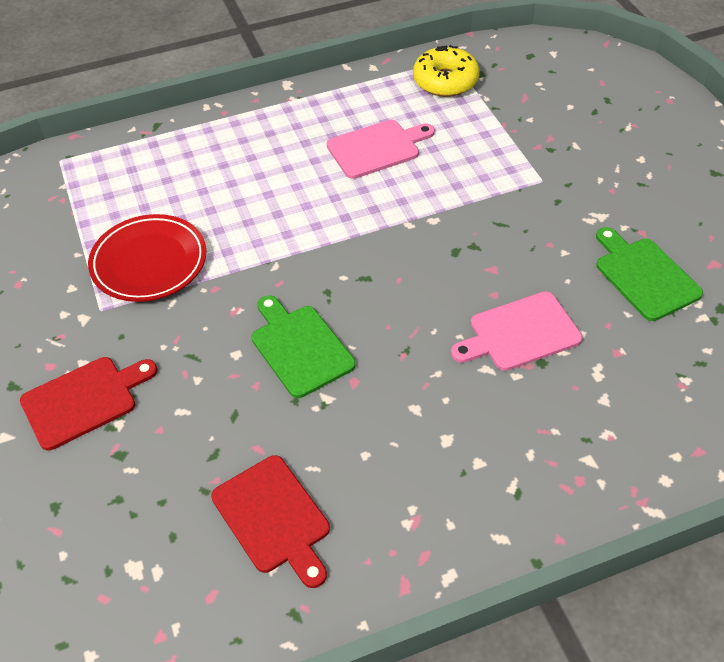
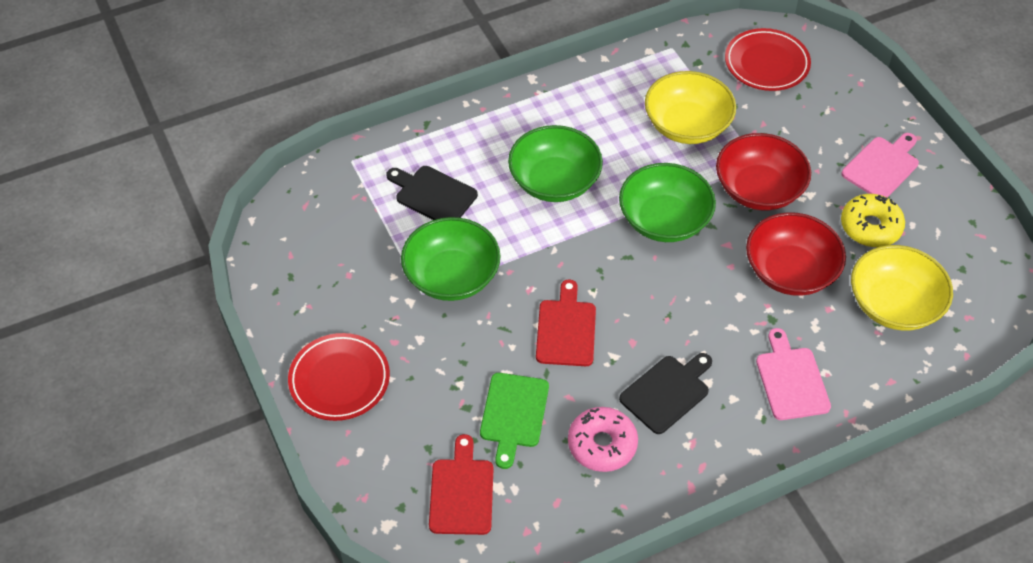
black cutting board: none = 0 -> [386,166,478,220] [619,353,712,434] = 2
green bowl: none = 0 -> [401,217,501,301] [508,125,603,202] [619,163,716,242] = 3
green cutting board: [251,295,356,398] [596,227,703,321] = 2 -> [480,373,549,469] = 1
pink donut: none = 0 -> [568,407,638,472] = 1
red bowl: none = 0 -> [716,133,811,210] [746,212,846,296] = 2
red plate: [88,214,206,302] = 1 -> [288,333,390,421] [725,28,811,91] = 2
yellow bowl: none = 0 -> [645,71,736,144] [851,245,953,331] = 2

